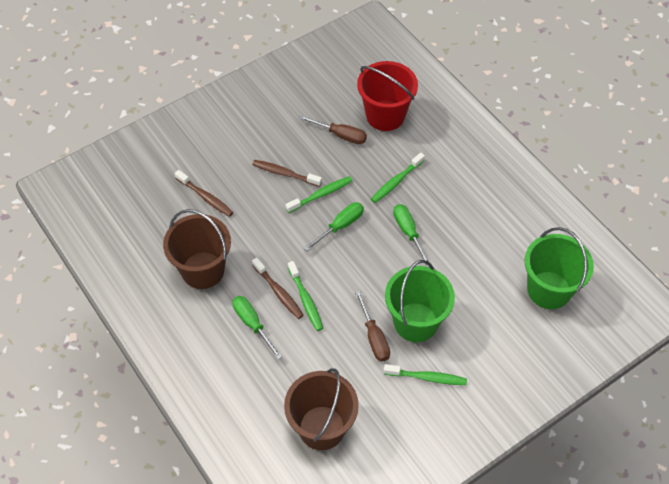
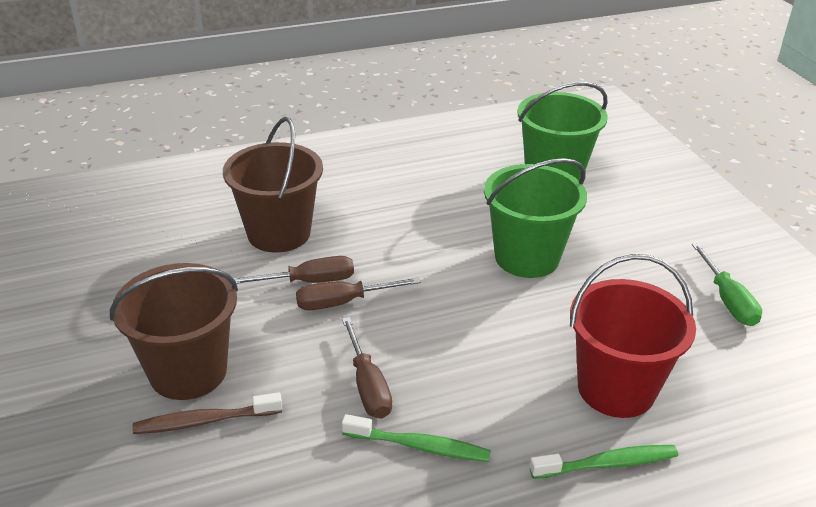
brown screwdriver: [299,115,367,144] [355,290,390,361] = 2 -> [233,256,354,284] [296,277,421,310] [342,317,392,419] = 3
brown toothbrush: [175,170,233,217] [252,160,322,187] [252,258,304,319] = 3 -> [132,393,282,434] = 1
green screwdriver: [232,296,282,360] [304,202,364,251] [393,204,430,267] = 3 -> [692,243,762,326] = 1
green toothbrush: [286,176,352,213] [288,261,323,331] [371,152,425,203] [384,364,467,385] = 4 -> [342,414,491,462] [530,445,678,479] = 2

